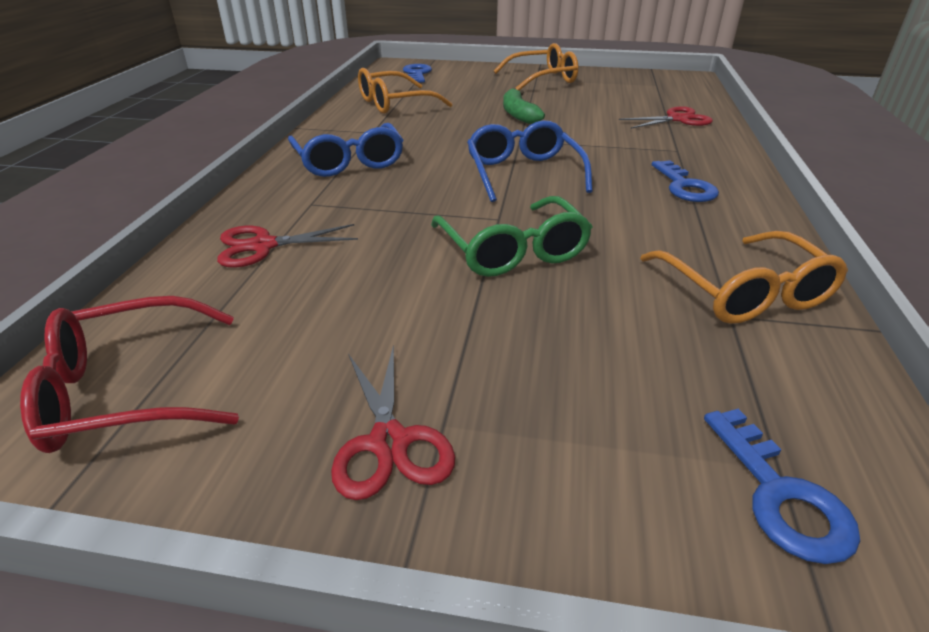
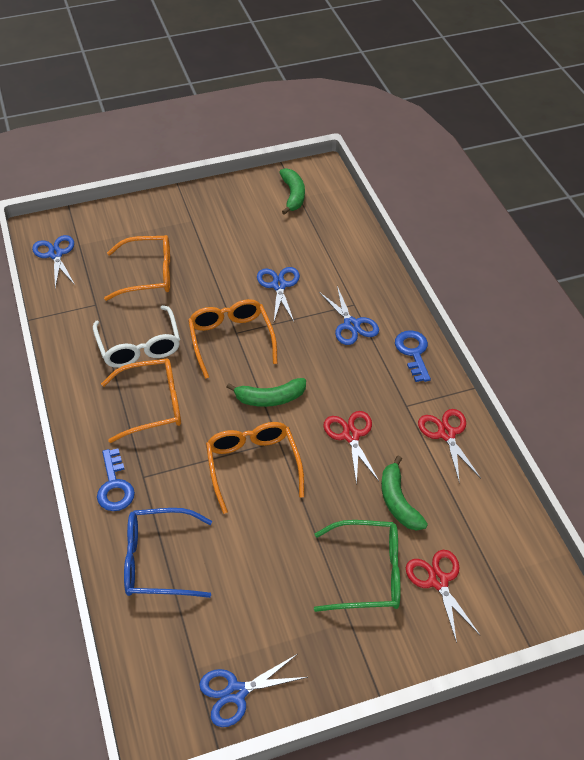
blue glasses: [288,123,403,177] [467,120,593,202] = 2 -> [124,508,212,598] = 1
blue key: [403,64,432,83] [652,160,719,202] [704,409,860,564] = 3 -> [97,448,135,511] [395,330,431,382] = 2
blue scissors: none = 0 -> [32,235,75,288] [199,654,308,727] [257,267,300,322] [319,286,379,345] = 4
green banana: [503,88,545,124] = 1 -> [226,378,306,407] [279,168,305,215] [381,456,428,531] = 3
orange glasses: [358,68,453,114] [494,43,578,90] [640,231,848,324] = 3 -> [101,359,181,443] [104,235,170,301] [188,299,278,379] [206,422,304,514] = 4
red glasses: [20,296,239,453] = 1 -> none = 0
white glasses: none = 0 -> [93,305,180,368] = 1

